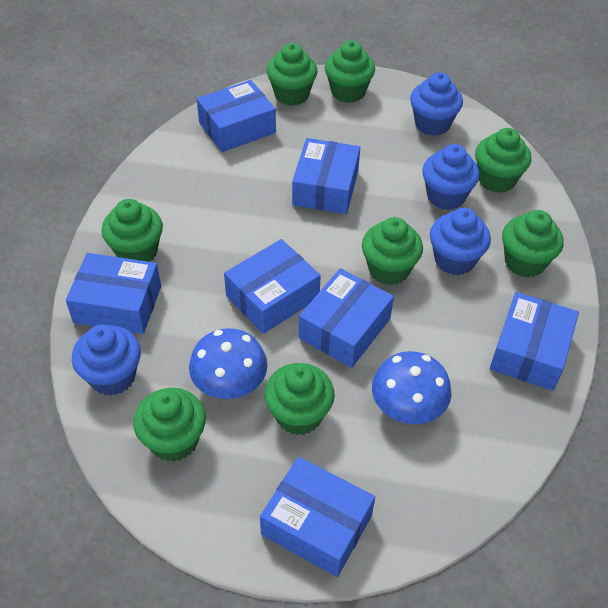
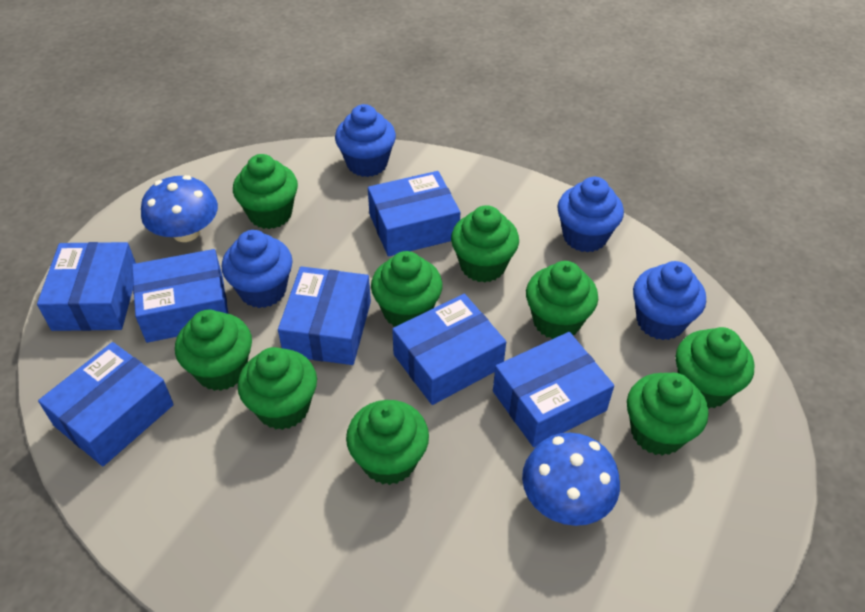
green cupcake: [101,199,163,262] [133,388,206,462] [264,363,335,435] [267,43,318,106] [324,41,375,103] [362,217,423,285] [475,128,531,193] [502,210,563,278] = 8 -> [175,310,252,391] [233,154,298,229] [238,347,317,430] [346,400,429,485] [371,251,443,327] [451,205,519,283] [526,261,598,339] [627,372,708,456] [676,327,755,409] = 9

